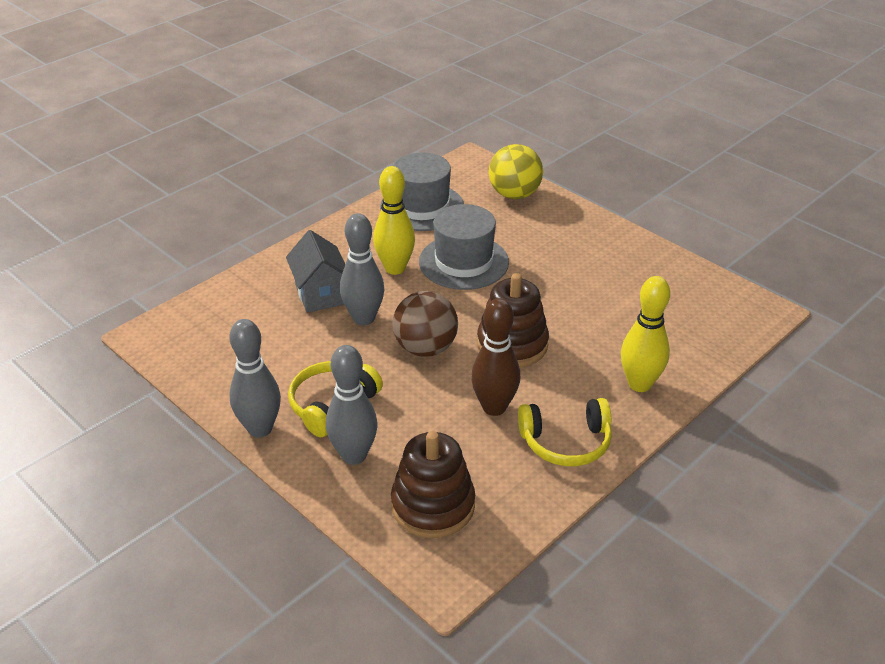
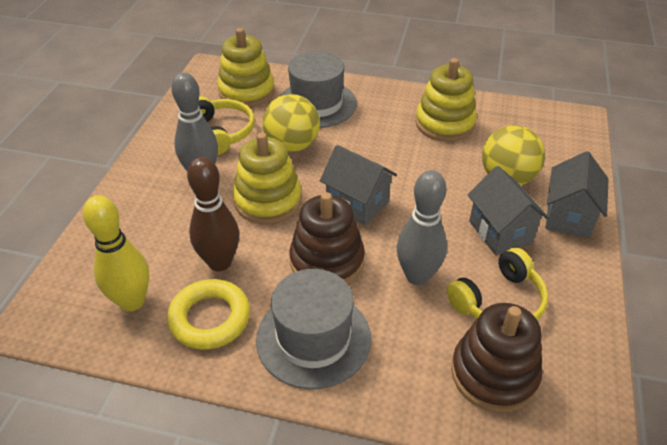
brown ball: [392,291,458,357] = 1 -> none = 0
grey bowling pin: [229,319,281,438] [326,345,377,465] [340,213,384,326] = 3 -> [171,73,218,172] [397,170,447,285] = 2
grey house: [286,230,345,313] = 1 -> [320,145,397,225] [468,166,549,255] [545,151,608,238] = 3
yellow ball: [489,144,543,199] = 1 -> [262,94,320,152] [482,125,545,185] = 2
yellow bowling pin: [373,166,415,275] [621,276,670,392] = 2 -> [83,195,149,311] = 1
yellow ring: none = 0 -> [167,279,250,350] = 1
yellow stacking toy: none = 0 -> [217,28,275,107] [233,132,302,224] [415,58,477,142] = 3

